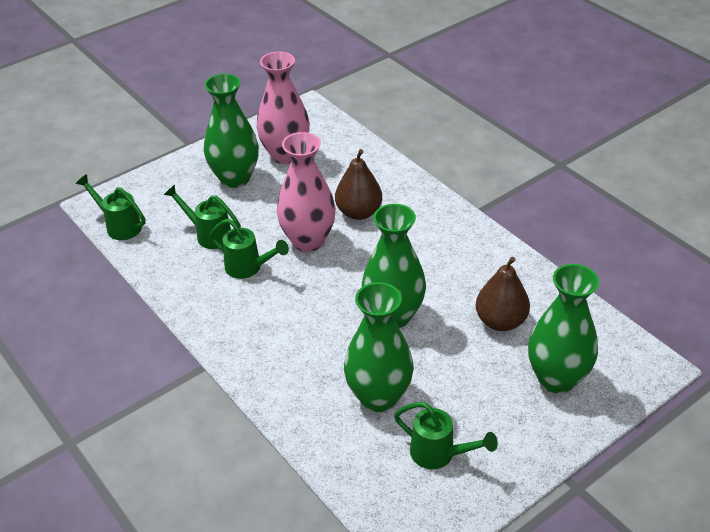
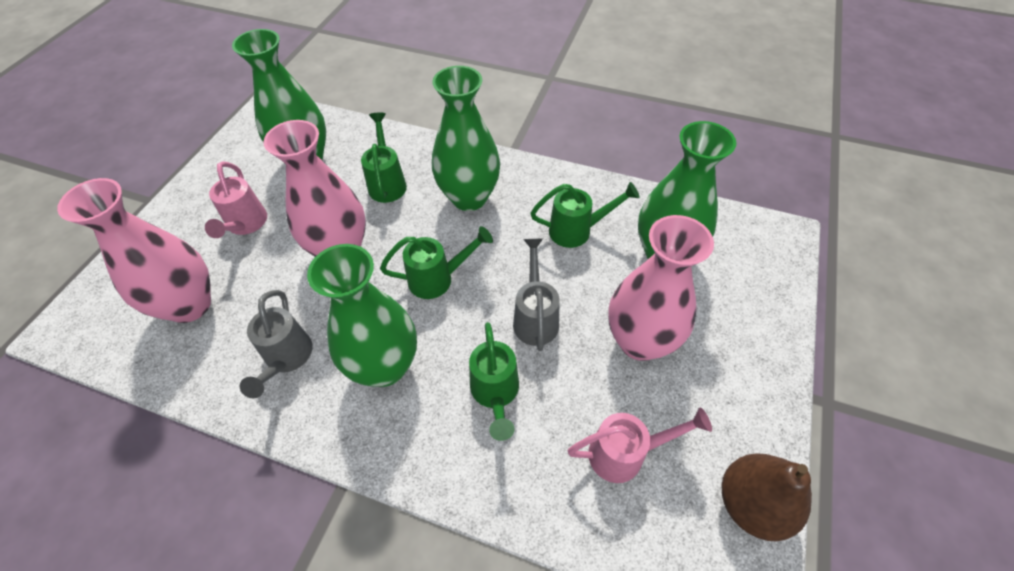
brown pear: [335,149,382,220] [476,257,530,331] = 2 -> [721,454,812,542] = 1
grey watering can: none = 0 -> [240,290,312,398] [513,238,560,351] = 2
pink vase: [256,51,310,164] [277,132,336,252] = 2 -> [57,178,211,323] [264,120,366,257] [608,215,714,361] = 3
pink watering can: none = 0 -> [205,161,267,238] [567,408,712,483] = 2

